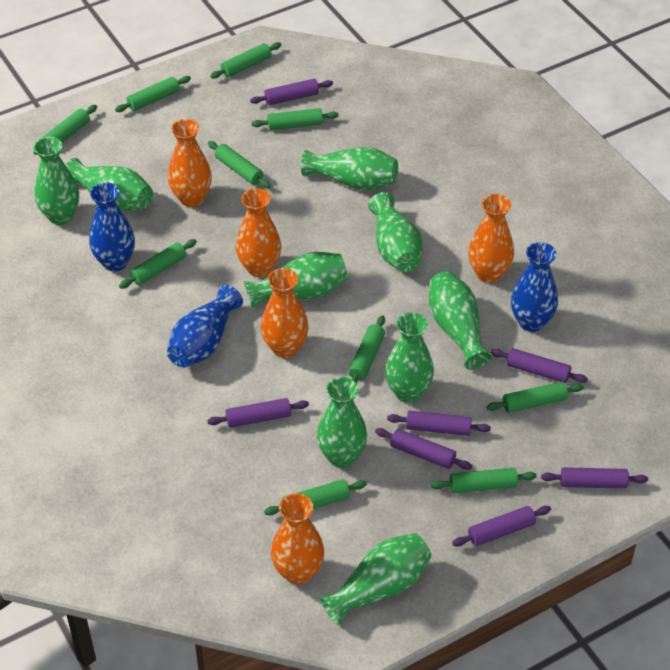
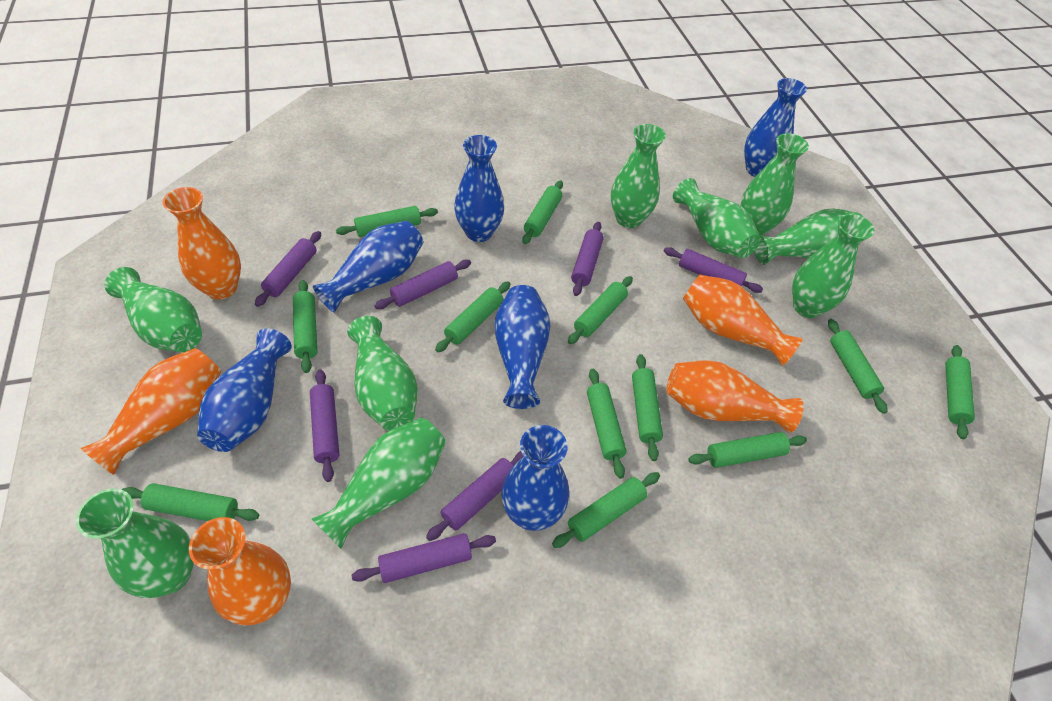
blue vase: [89,182,135,271] [167,285,243,368] [511,242,558,332] = 3 -> [197,328,292,452] [313,221,423,313] [454,135,504,242] [494,285,550,409] [501,425,569,531] [744,78,807,177] = 6
green rolling pin: [33,105,97,155] [115,76,191,112] [119,239,197,289] [208,141,271,188] [210,42,281,78] [252,108,339,130] [264,479,367,515] [349,315,385,383] [431,468,537,493] [486,382,584,413] = 10 -> [122,483,259,521] [293,280,318,373] [336,206,438,237] [435,281,511,352] [522,180,563,244] [552,472,660,548] [568,276,633,344] [587,369,627,479] [632,354,663,461] [688,432,807,468] [828,319,888,414] [945,345,975,439] = 12

